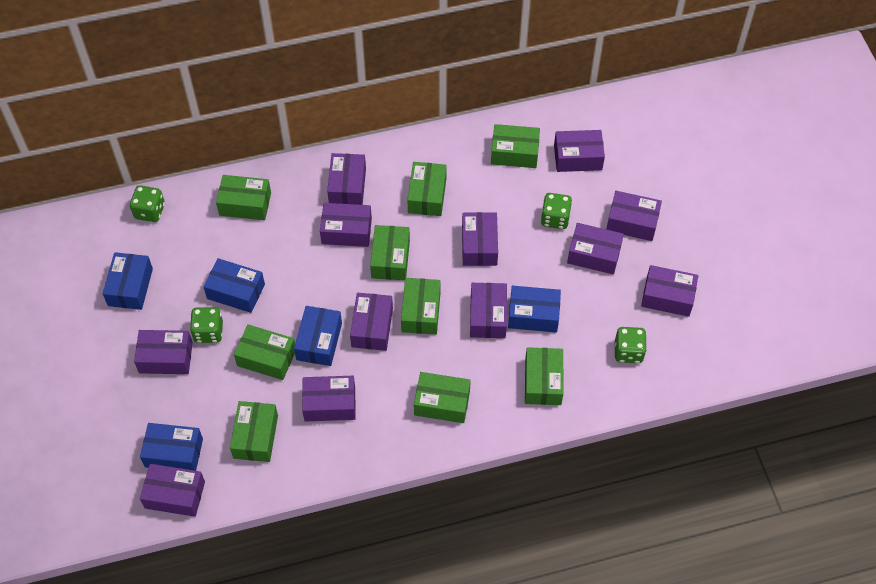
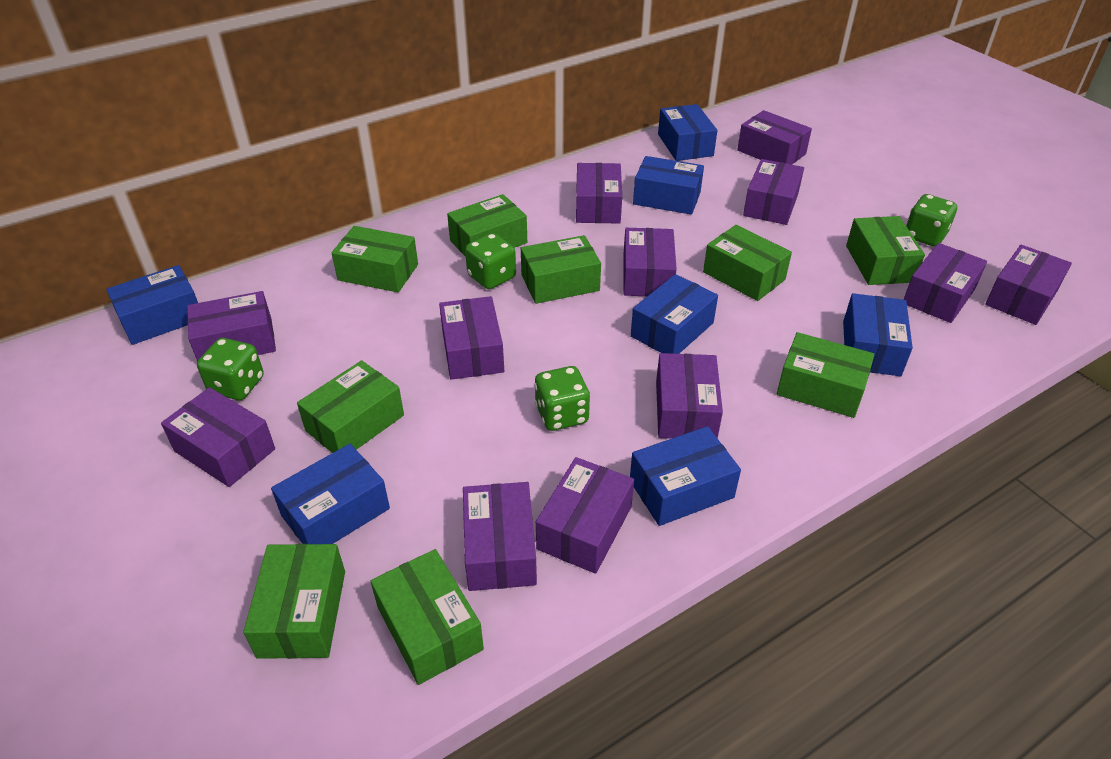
blue box: [103,252,153,310] [140,423,203,471] [203,258,265,313] [294,306,342,366] [508,286,561,332] = 5 -> [106,265,198,345] [271,444,390,544] [630,426,741,526] [631,274,718,354] [633,156,704,215] [658,104,718,161] [843,293,913,376] = 7

